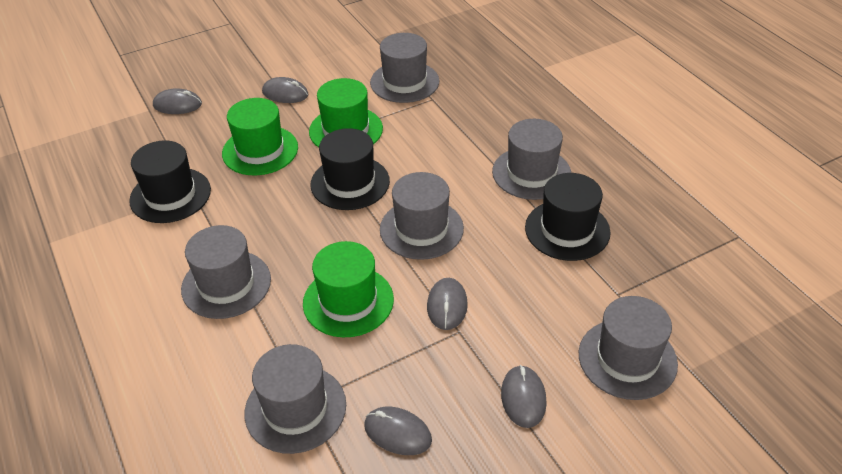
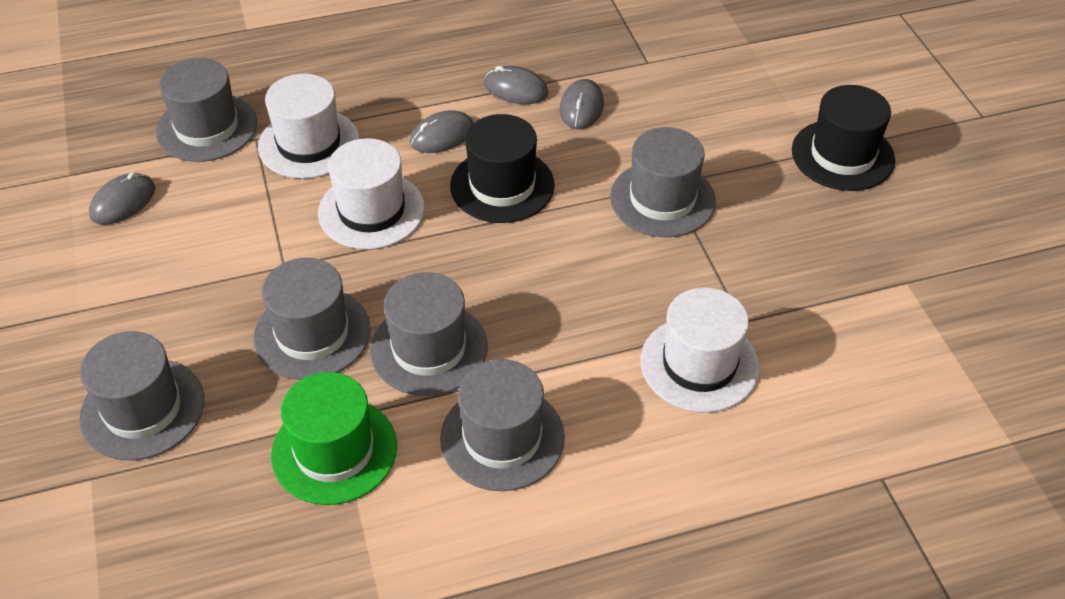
black hat: [129,140,211,223] [310,128,390,210] [525,173,611,261] = 3 -> [450,114,555,223] [792,85,895,191] = 2
green hat: [222,98,298,175] [303,241,394,337] [309,78,383,147] = 3 -> [271,372,397,505] = 1
grey mouse: [153,88,202,114] [262,77,309,103] [364,407,432,455] [427,278,468,330] [501,365,547,428] = 5 -> [89,172,155,225] [410,110,474,153] [484,66,549,104] [560,79,604,129] = 4
white hat: none = 0 -> [258,74,359,179] [318,138,425,250] [641,287,760,413] = 3

